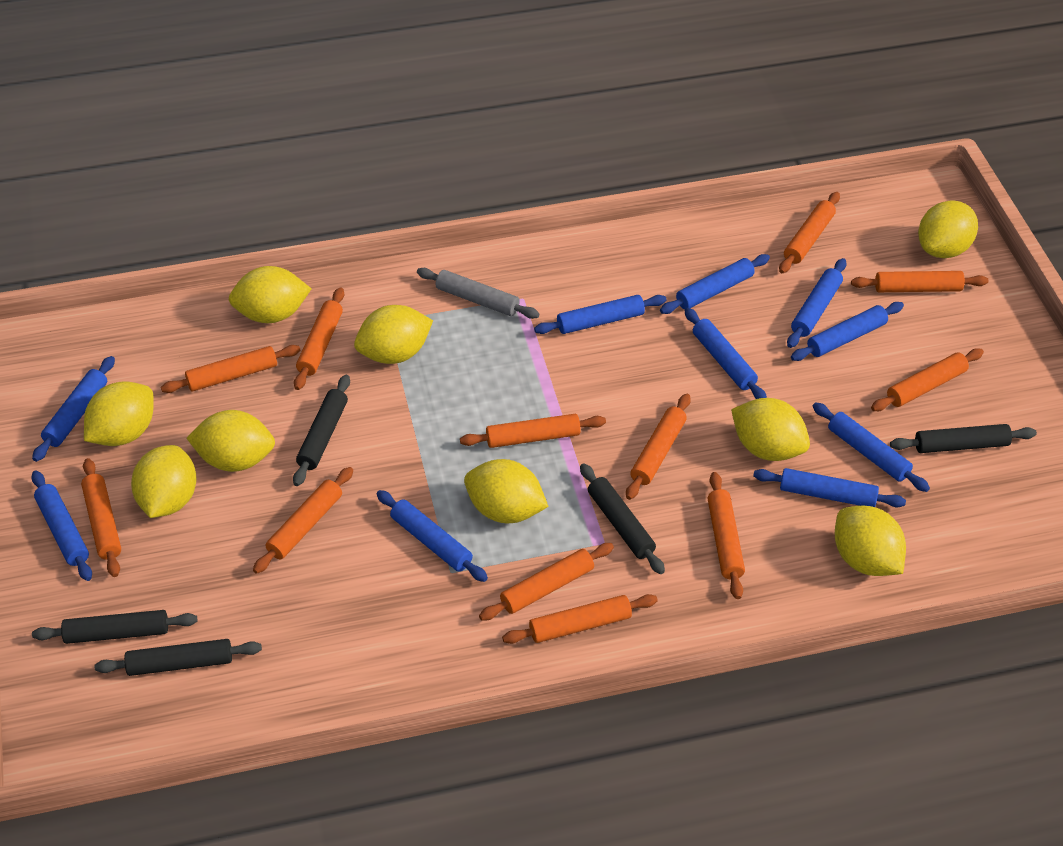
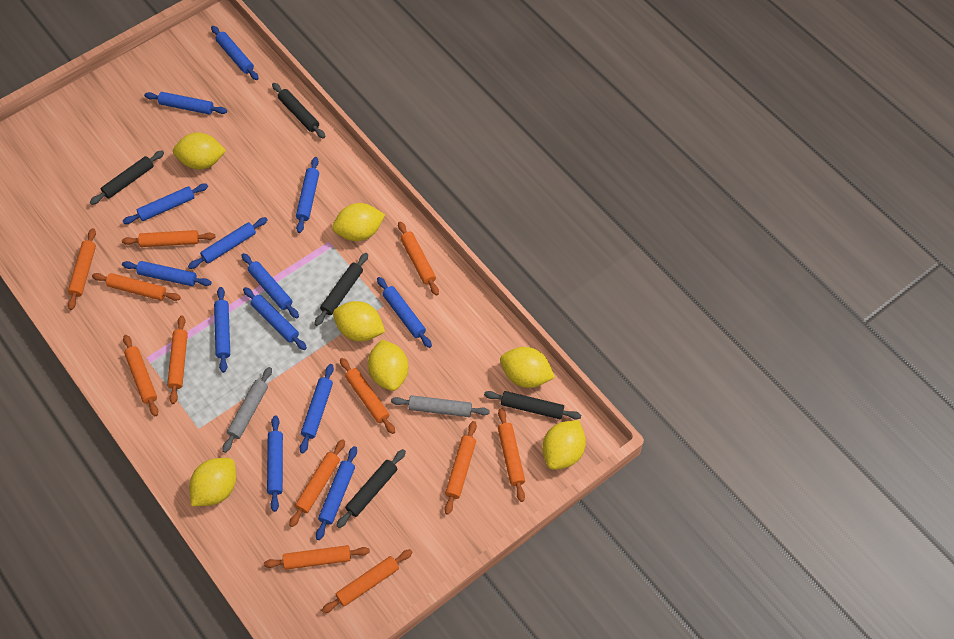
blue rolling pin: [31,471,92,581] [32,356,115,462] [377,490,488,582] [534,295,667,334] [660,254,770,314] [685,308,767,399] [753,468,906,507] [787,258,847,348] [791,302,904,361] [813,402,930,492] = 10 -> [122,261,212,286] [123,184,208,224] [144,92,227,115] [188,217,268,269] [211,26,259,80] [214,287,230,373] [242,253,299,318] [243,287,307,350] [267,416,283,512] [296,157,319,233] [300,364,334,453] [316,446,357,540] [377,277,432,348] = 13
grey rolling pin: [417,268,539,319] = 1 -> [222,367,272,453] [391,395,490,417] = 2
yellow lemon: [84,381,154,446] [131,445,197,518] [187,410,275,472] [229,266,311,323] [354,305,433,364] [464,459,549,523] [731,398,810,461] [835,506,906,576] [918,200,978,258] = 9 -> [173,132,226,169] [189,458,236,506] [332,203,385,241] [333,301,385,341] [368,339,408,391] [500,347,555,388] [542,420,586,470] = 7

